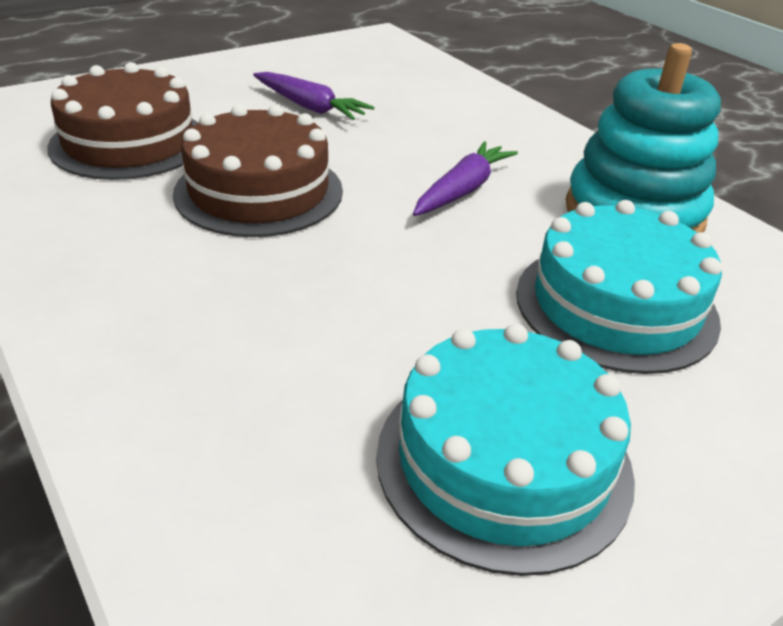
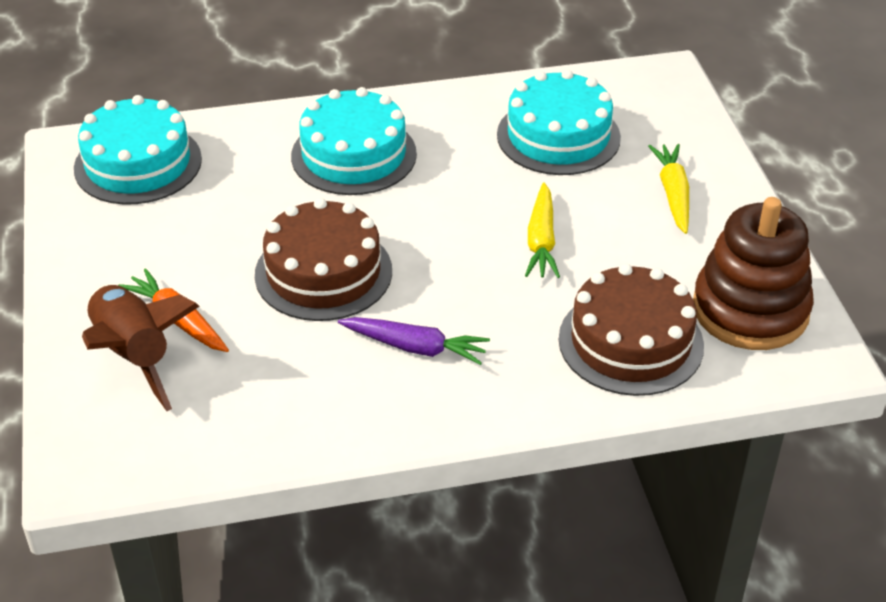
brown rocket: none = 0 -> [82,284,199,411] = 1
brown stacking toy: none = 0 -> [693,197,814,350] = 1
orange carrot: none = 0 -> [118,268,229,352] = 1
purple carrot: [253,72,375,120] [413,141,518,216] = 2 -> [338,317,490,365] = 1
turquoise cake: [376,324,635,576] [516,200,722,374] = 2 -> [74,95,202,205] [291,87,417,195] [497,70,621,175] = 3
turquoise stacking toy: [566,43,721,233] = 1 -> none = 0
yellow carrot: none = 0 -> [525,182,560,278] [648,144,689,234] = 2

